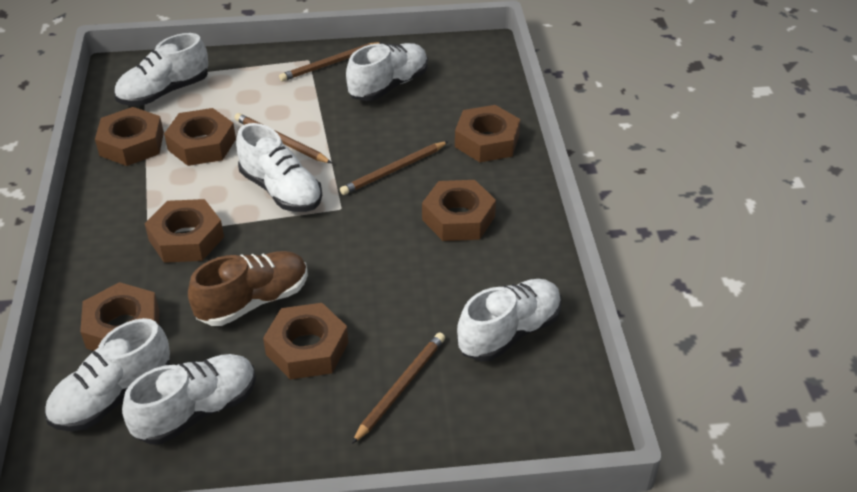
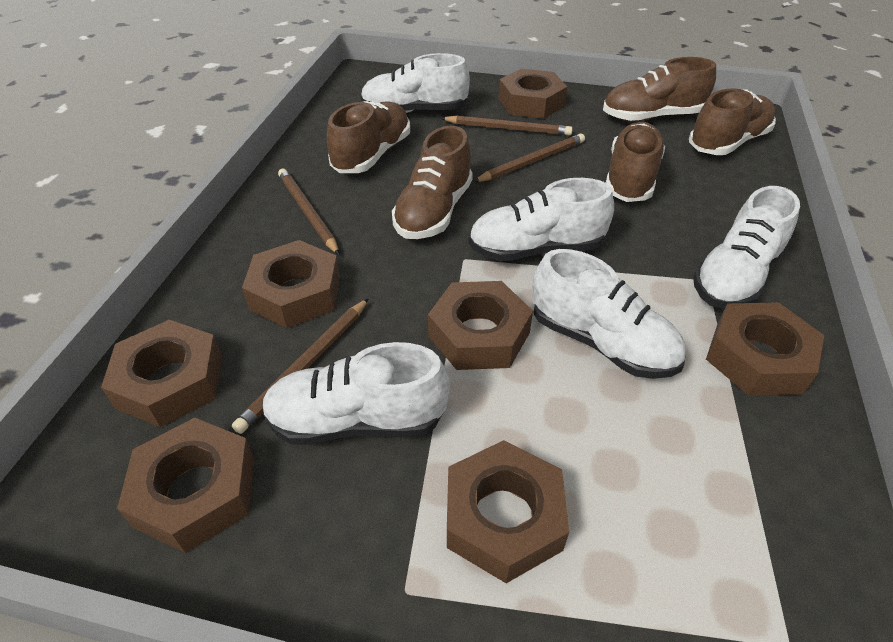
brown shoe: [188,251,308,326] = 1 -> [327,101,410,173] [392,126,473,239] [603,57,716,122] [606,122,665,202] [689,88,776,155] = 5
white shoe: [45,318,170,431] [114,33,208,106] [122,354,256,445] [236,123,322,212] [346,43,428,101] [457,279,561,361] = 6 -> [262,342,450,445] [360,53,470,113] [468,178,614,261] [532,249,686,379] [693,186,800,309] = 5

